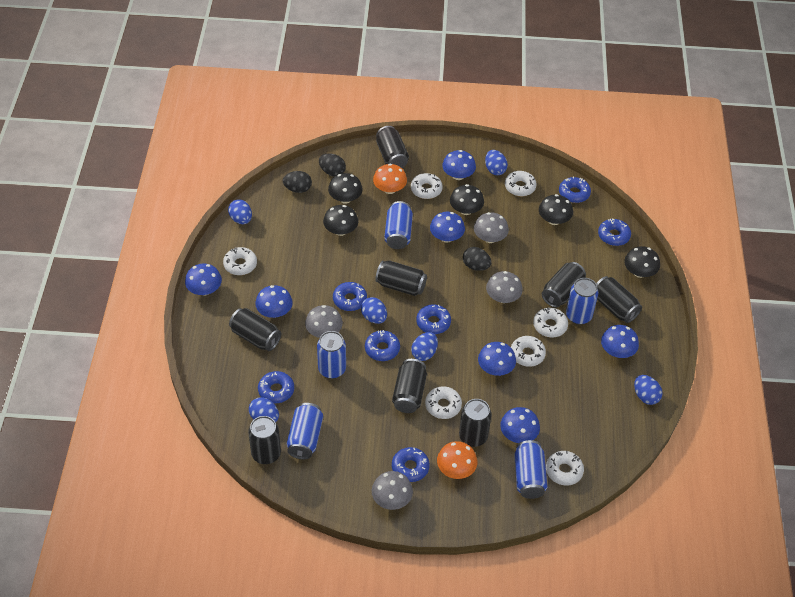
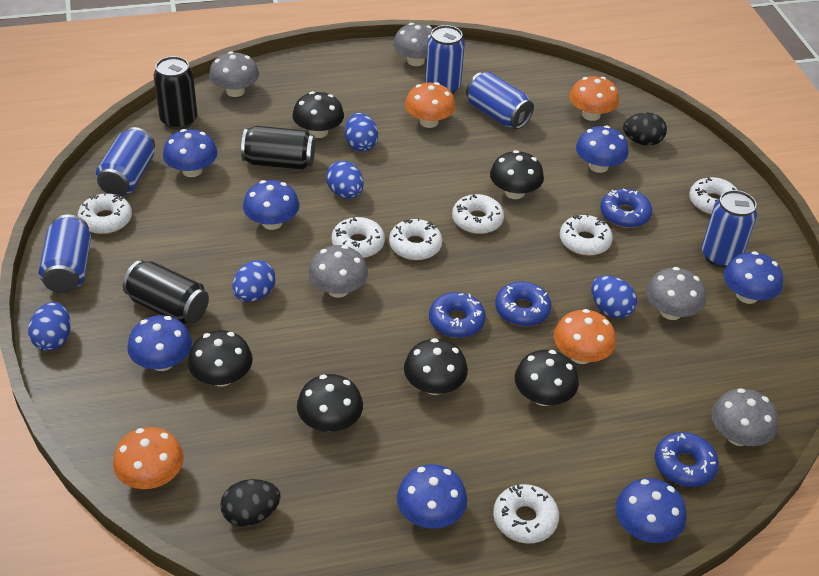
black can: [229,308,281,351] [248,416,281,464] [375,261,427,296] [376,126,409,168] [392,359,427,413] [459,399,492,447] [542,262,586,308] [596,276,642,323] = 8 -> [123,260,209,325] [153,56,197,130] [241,126,315,170] = 3
black egg: [283,171,312,193] [319,153,346,176] [463,247,491,271] = 3 -> [220,479,281,526] [623,113,667,146] = 2
black mushroom: [323,205,358,236] [328,173,363,203] [450,184,484,215] [539,194,573,225] [624,246,660,278] = 5 -> [188,330,253,387] [292,91,344,138] [297,374,363,432] [404,338,468,395] [490,150,544,199] [515,350,579,406] = 6
blue donut: [258,371,294,403] [333,282,367,311] [365,330,400,361] [392,447,430,482] [416,304,451,334] [559,176,591,203] [598,218,631,246] = 7 -> [429,292,486,338] [495,281,552,326] [600,189,652,228] [655,432,719,487] = 4
blue egg: [228,199,252,224] [249,397,279,422] [361,297,387,324] [411,332,438,361] [485,150,508,175] [634,375,663,405] = 6 -> [28,302,71,351] [232,260,276,302] [326,161,364,199] [345,113,378,152] [591,275,637,319] = 5
grey mushroom: [305,305,343,338] [372,471,413,510] [474,212,509,243] [486,271,523,303] = 4 -> [209,51,259,97] [308,245,368,298] [393,23,433,66] [646,267,706,320] [711,388,778,446] = 5
orange mushroom: [373,164,407,194] [437,441,477,479] = 2 -> [113,427,184,489] [405,82,456,128] [554,309,616,364] [569,76,619,121] = 4

